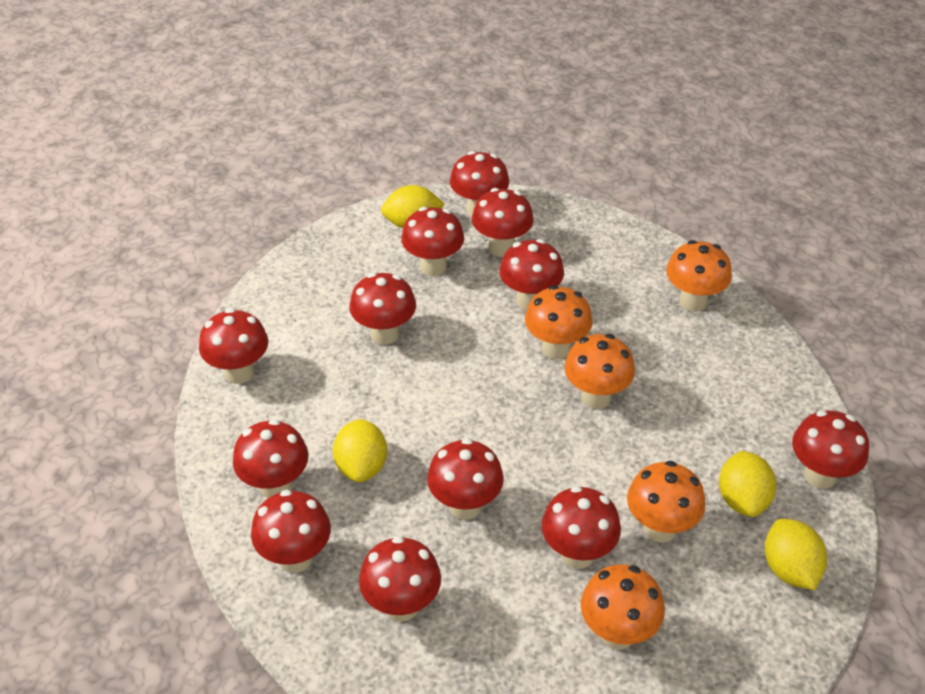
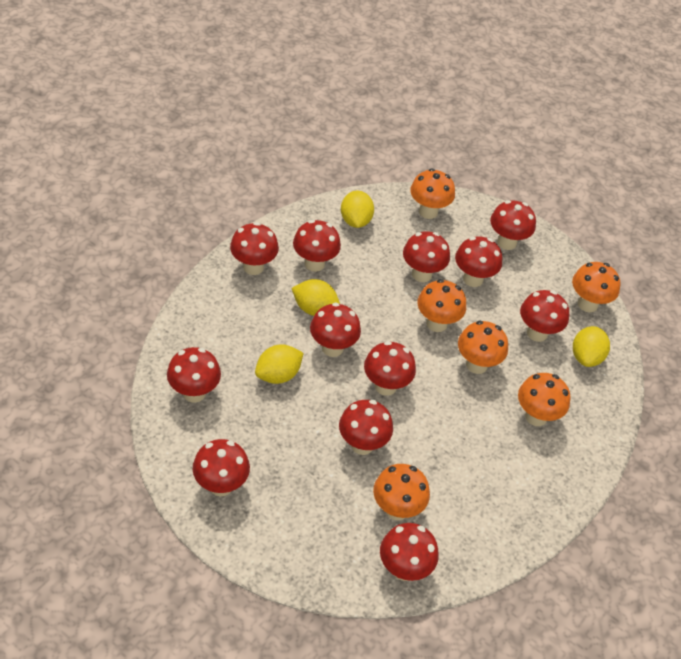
orange mushroom: [525,285,593,359] [564,334,635,409] [581,564,665,650] [627,461,705,543] [666,240,732,312] = 5 -> [373,464,430,520] [410,168,455,219] [418,279,466,332] [458,321,508,374] [518,373,570,426] [572,262,620,312] = 6

